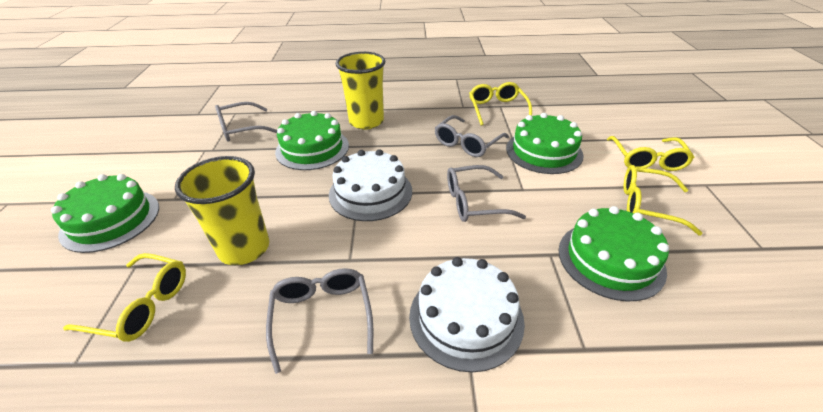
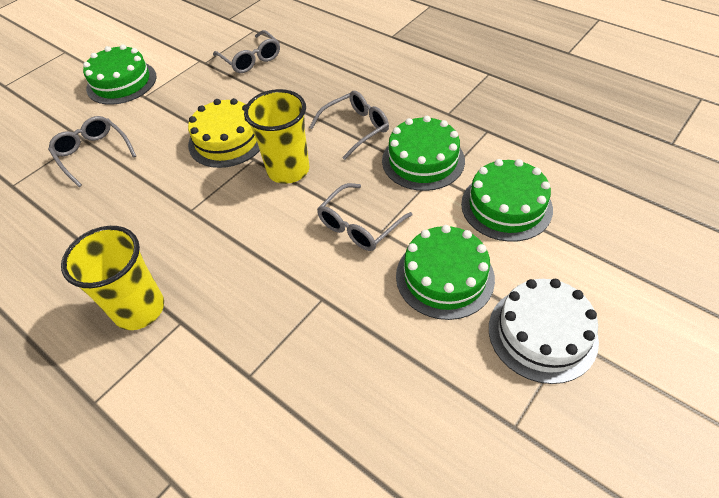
white cake: [329,149,412,221] [409,257,525,372] = 2 -> [489,279,599,384] = 1
yellow cake: none = 0 -> [188,98,260,168] = 1
yellow glasses: [63,253,186,342] [469,82,532,126] [607,136,694,171] [623,165,703,235] = 4 -> none = 0

